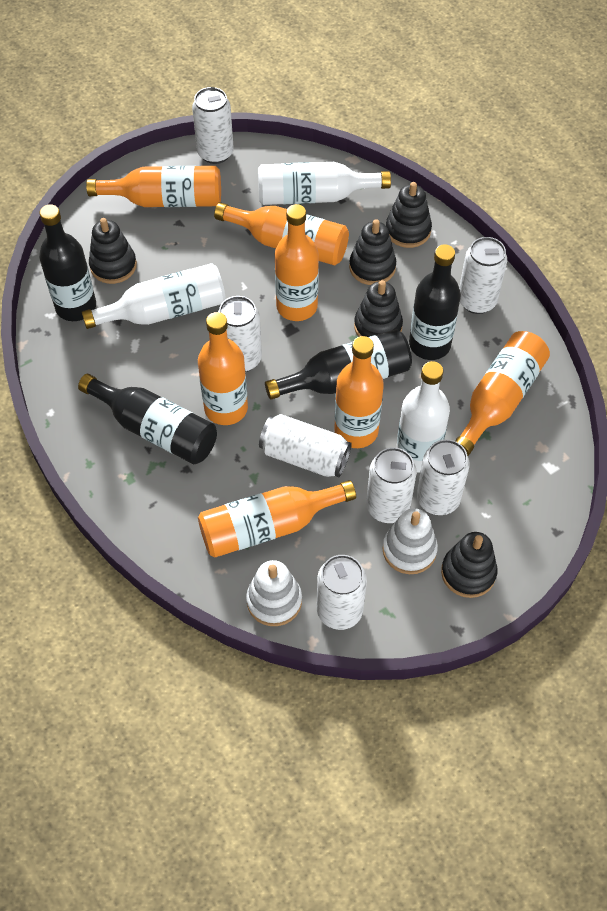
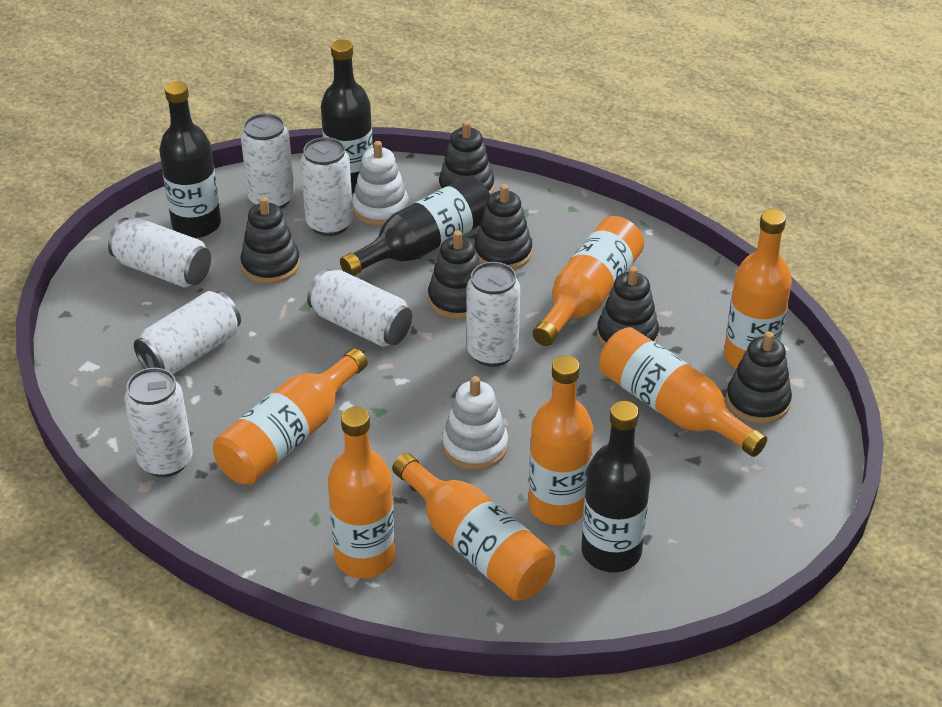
black stacking toy: [89,218,137,284] [349,219,396,285] [354,280,403,337] [386,182,432,248] [441,532,497,598] = 5 -> [241,197,300,284] [428,230,480,319] [439,121,494,195] [474,184,532,270] [597,266,659,347] [726,331,792,424] = 6
white bottle: [81,263,226,329] [258,162,391,205] [396,361,450,472] = 3 -> none = 0

